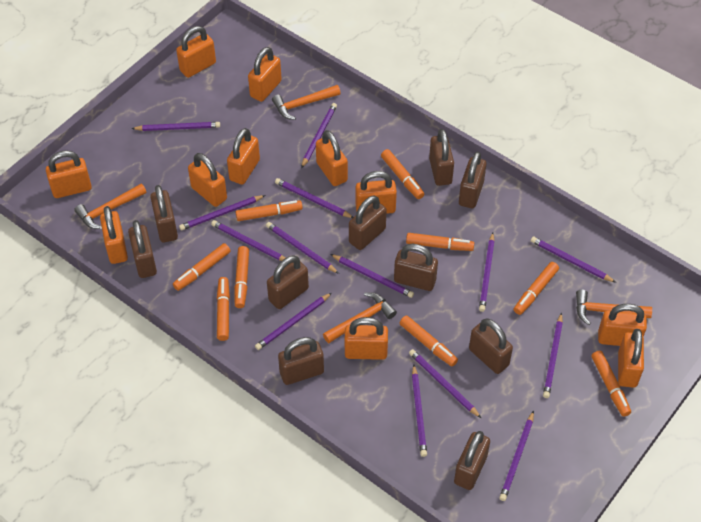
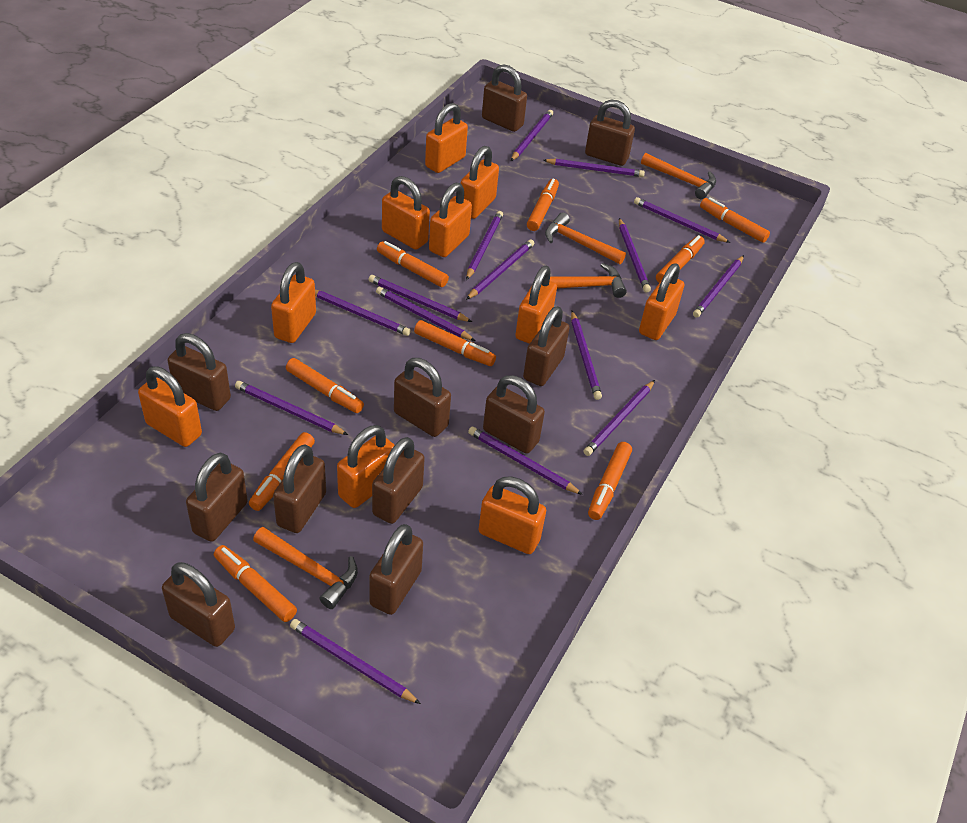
brown padlock: [128,220,157,278] [150,185,178,243] [267,255,309,309] [278,337,324,385] [349,196,387,250] [394,244,438,291] [429,129,454,186] [454,431,490,490] [459,151,486,208] [469,319,513,374] = 10 -> [162,562,235,647] [168,333,231,411] [186,453,248,542] [273,444,326,533] [369,524,423,615] [372,437,425,524] [394,358,451,437] [482,64,527,132] [483,375,545,454] [523,306,570,386] [585,100,635,166] = 11
orange padlock: [46,150,92,198] [100,206,128,264] [176,26,216,78] [188,153,227,207] [227,128,260,185] [248,47,282,102] [316,130,348,186] [345,317,388,360] [356,171,397,214] [598,304,647,346] [618,329,644,388] = 11 -> [138,366,202,447] [271,262,316,343] [337,425,395,508] [382,176,430,250] [425,103,468,173] [429,183,472,257] [461,146,499,219] [478,476,546,554] [515,266,557,344] [639,263,684,340] = 10
purple pencil: [131,122,220,131] [179,195,265,231] [211,220,285,261] [255,293,332,350] [266,222,339,274] [275,178,353,218] [301,103,337,168] [330,254,414,298] [409,349,481,418] [412,365,427,457] [479,233,495,312] [499,411,534,501] [531,237,616,283] [543,313,563,398] = 14 -> [235,381,348,435] [290,619,421,704] [315,290,411,336] [368,275,472,322] [376,287,475,341] [466,211,503,280] [466,239,534,300] [468,427,583,495] [511,110,553,161] [543,159,645,177] [571,311,602,400] [584,380,655,456] [619,218,651,292] [634,197,731,243] [693,255,744,318] = 15

